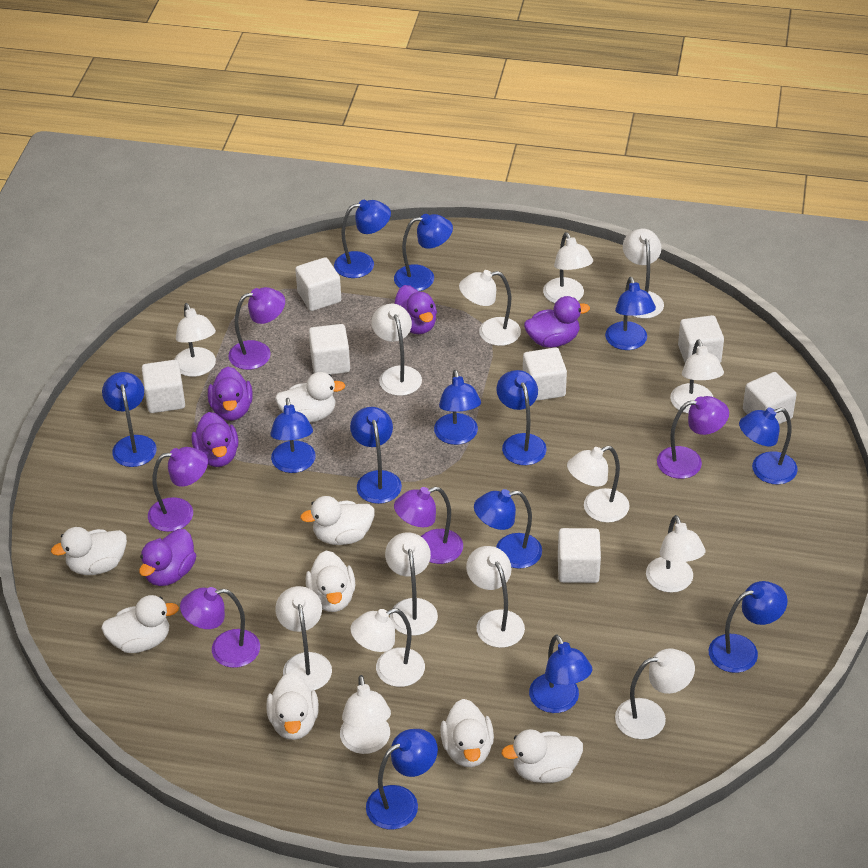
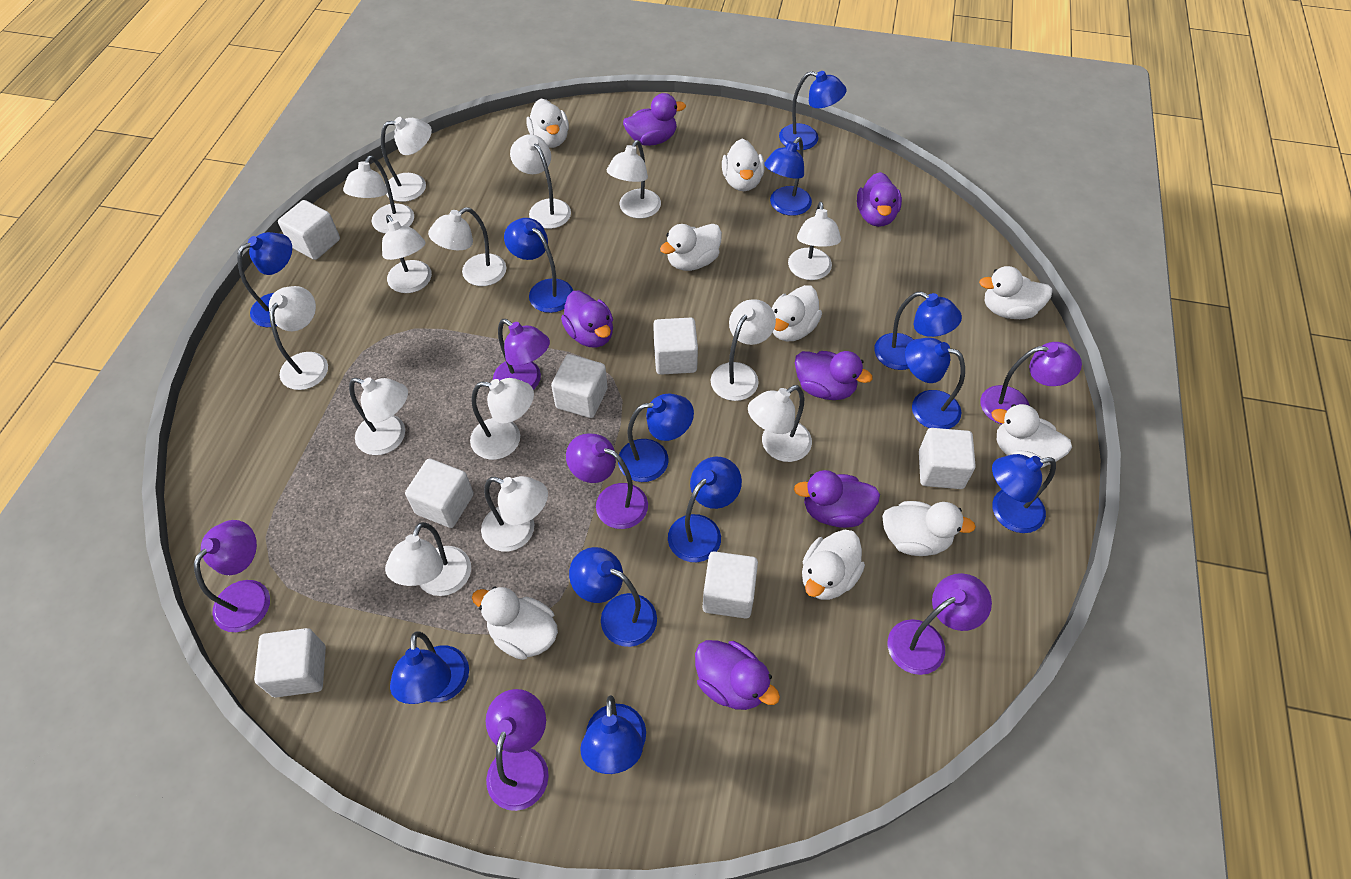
blue lamp: [102,372,157,467] [270,398,316,473] [334,200,391,278] [350,407,402,504] [366,729,438,830] [394,214,453,291] [434,370,481,445] [474,489,542,569] [497,370,547,465] [529,635,593,713] [605,277,656,350] [709,581,788,673] [739,407,798,484] = 13 -> [237,232,292,327] [390,632,469,704] [504,218,573,313] [569,547,657,647] [580,695,646,774] [618,393,694,482] [668,457,742,562] [764,137,812,216] [779,71,847,150] [874,292,962,370] [905,338,965,429] [992,454,1056,533] = 12
purple duck: [139,529,196,586] [191,412,238,467] [208,367,253,421] [394,285,437,334] [524,296,590,348] = 5 -> [561,291,613,348] [623,93,686,146] [695,640,780,710] [794,470,880,528] [795,351,873,400] [857,172,902,227] = 6
purple lamp: [148,447,208,532] [180,587,260,668] [228,287,285,370] [394,487,463,564] [657,396,729,479] = 5 -> [194,520,270,632] [486,689,549,811] [493,319,550,390] [566,433,648,529] [888,573,992,675] [980,342,1082,424] = 6
white duck: [51,527,127,575] [101,595,179,653] [266,672,319,740] [275,372,346,423] [300,496,375,545] [306,551,356,612] [440,699,494,767] [501,729,583,783] = 8 -> [472,587,558,660] [526,98,569,148] [660,224,722,271] [722,139,765,191] [772,285,822,341] [802,530,865,600] [882,501,976,556] [979,266,1053,319] [991,404,1072,468] = 9

